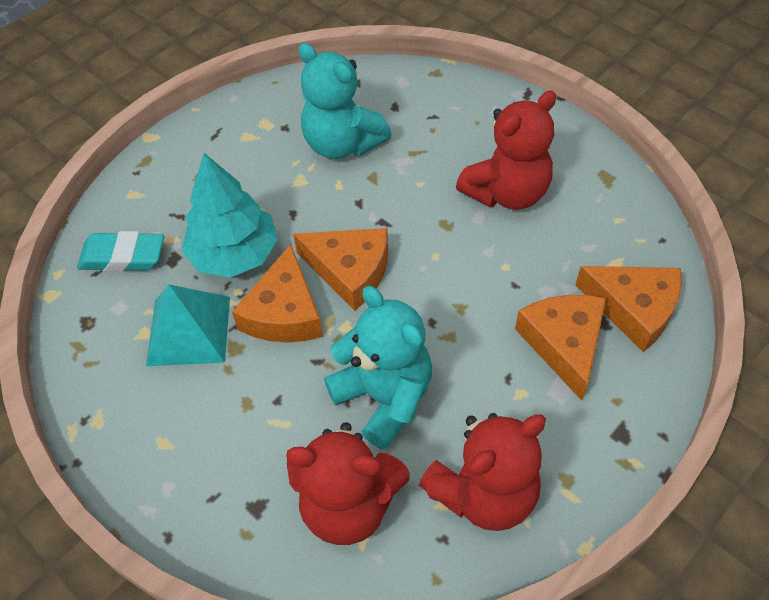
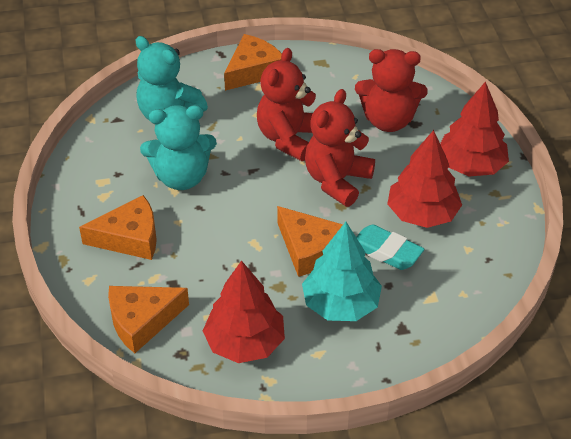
red tree: none = 0 -> [203,260,285,363] [387,130,462,228] [440,81,509,177] = 3
turquoise pyramid: [146,284,230,366] = 1 -> none = 0

